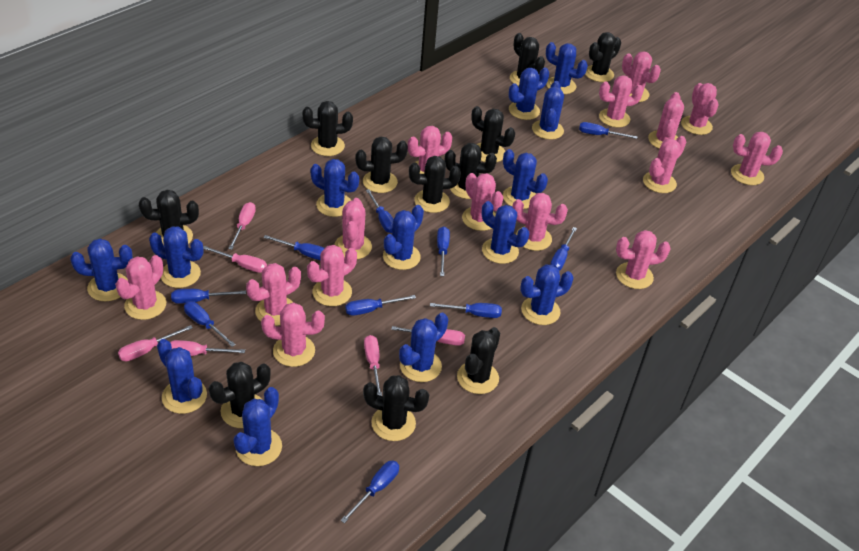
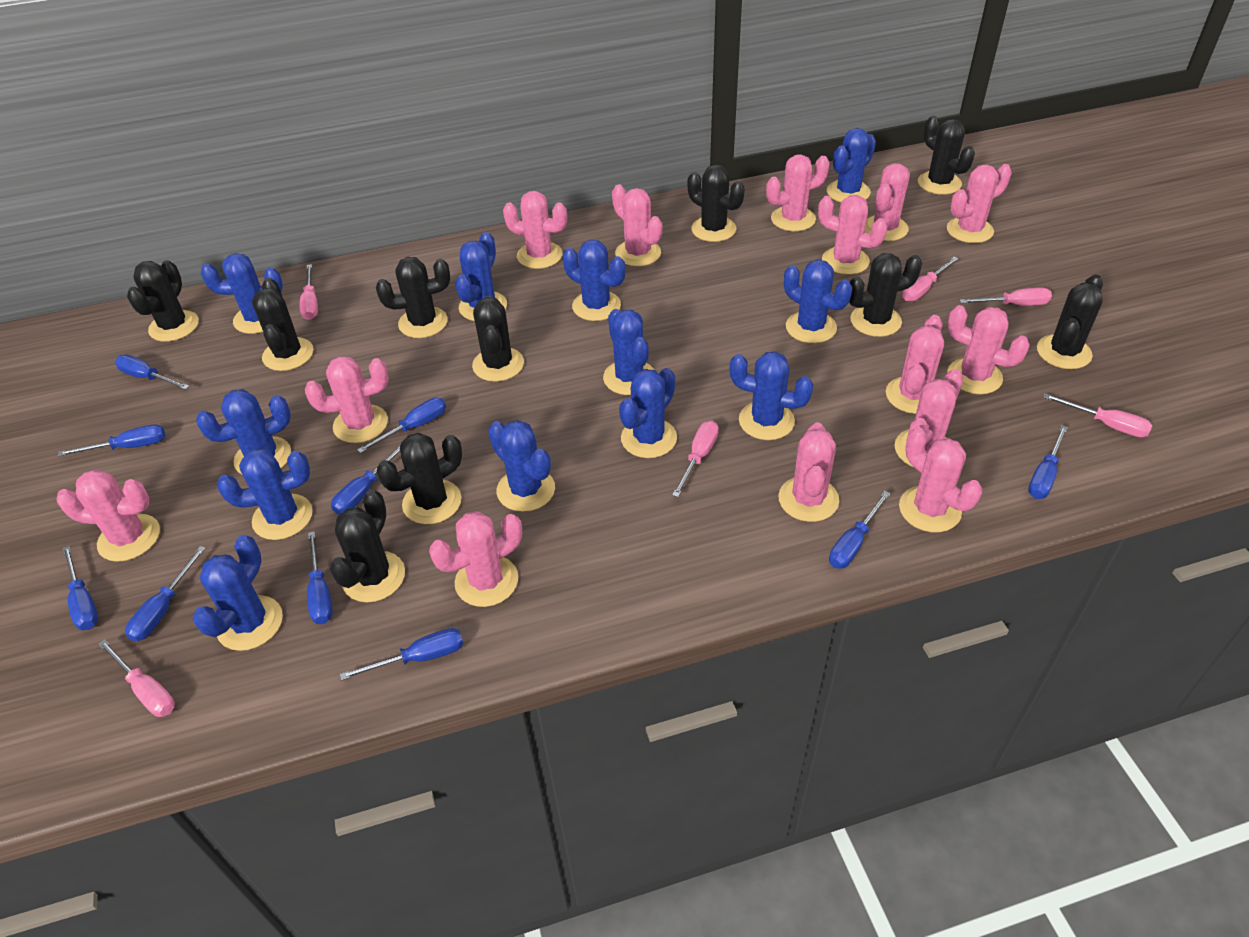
black cactus: [139,190,199,245] [209,362,271,428] [302,101,353,156] [355,137,408,193] [363,375,429,441] [409,156,461,213] [445,143,497,199] [457,327,500,394] [471,106,515,163] [510,33,545,86] [585,32,621,82] = 11 -> [127,260,199,342] [252,278,313,371] [330,489,405,602] [376,257,450,338] [377,433,462,525] [472,296,524,382] [688,165,745,242] [849,253,922,337] [918,116,975,195] [1037,274,1103,369] = 10
blue cactus: [70,239,133,301] [149,226,203,288] [157,339,207,414] [233,387,282,466] [310,159,359,217] [383,205,424,270] [399,313,448,382] [482,201,529,264] [503,149,548,209] [509,68,549,120] [520,264,574,325] [532,81,564,140] [546,42,588,94] = 13 -> [193,535,283,651] [196,389,291,474] [201,253,283,334] [217,448,312,540] [455,232,507,321] [488,420,555,512] [563,240,625,321] [603,309,654,395] [619,368,677,458] [730,351,814,440] [784,260,852,343] [827,128,876,202] = 12
pink cactus: [115,255,166,320] [246,263,301,326] [261,302,325,367] [307,245,357,306] [334,198,372,259] [408,126,452,174] [462,173,503,231] [512,193,568,251] [599,75,644,127] [616,230,671,289] [622,51,661,102] [643,136,686,193] [648,92,684,149] [681,83,718,135] [731,132,783,185] = 15 -> [56,469,160,562] [305,356,389,443] [429,511,522,607] [503,191,567,269] [612,184,662,267] [766,154,830,231] [778,422,839,522] [818,195,888,275] [865,163,910,241] [886,315,944,414] [894,369,963,467] [899,427,982,532] [947,164,1012,243] [947,305,1030,394] = 14

